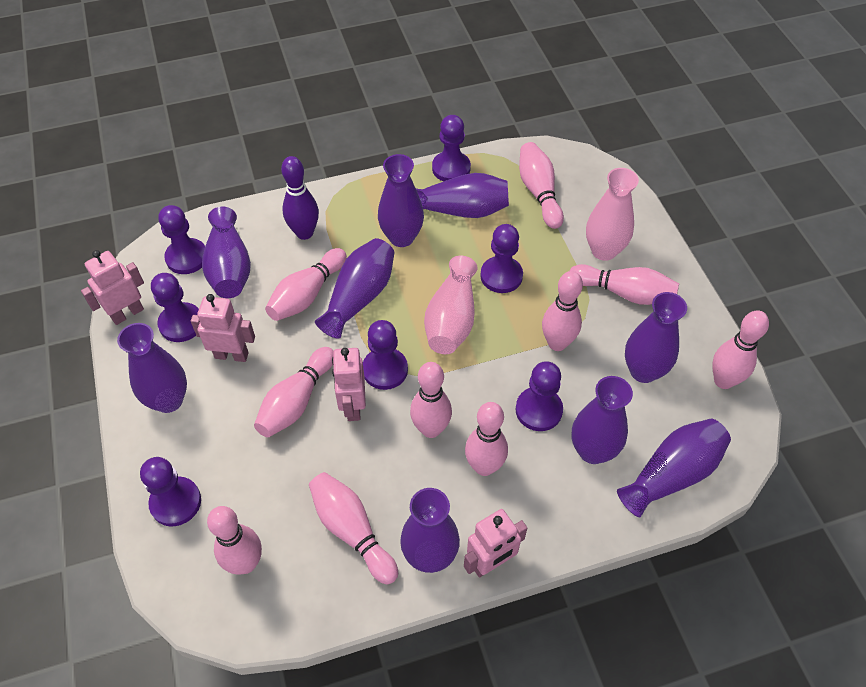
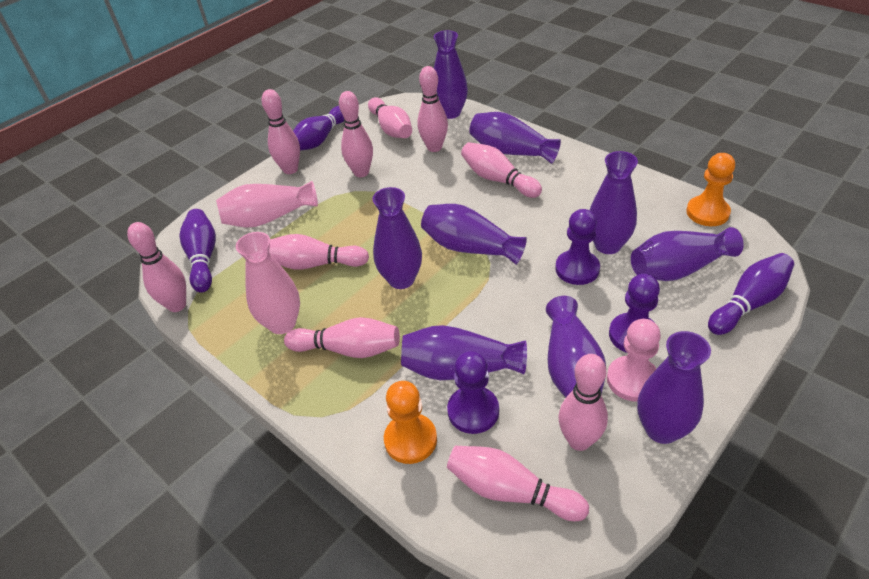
orange pawn: none = 0 -> [384,381,437,464] [686,153,735,226] = 2
pink pawn: none = 0 -> [607,319,661,402] = 1
pink robot: [81,250,144,325] [191,294,255,362] [332,348,366,421] [464,509,527,578] = 4 -> none = 0
purple bowling pin: [281,156,319,240] = 1 -> [179,209,216,293] [293,106,344,151] [708,253,794,335] = 3
purple pawn: [140,457,201,526] [151,273,199,342] [158,205,205,274] [363,320,408,390] [432,115,471,181] [480,224,523,293] [516,361,563,431] = 7 -> [447,351,499,434] [555,209,600,285] [609,274,660,353] = 3

